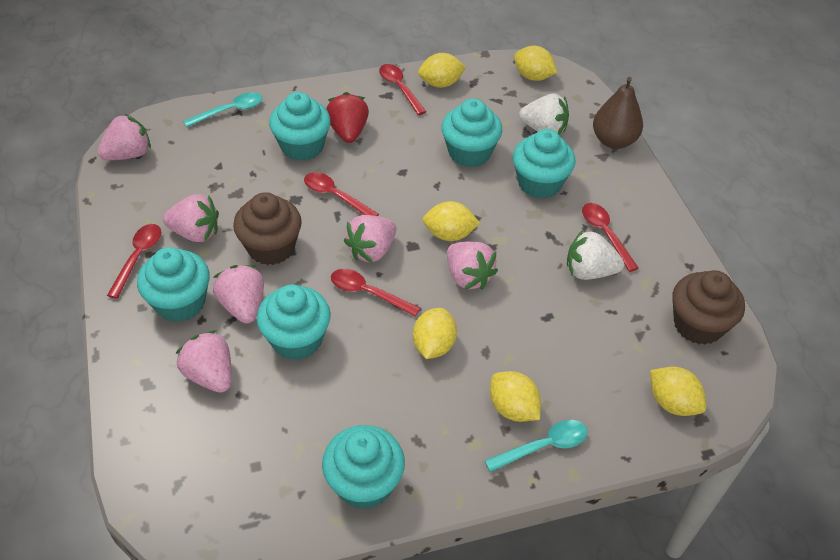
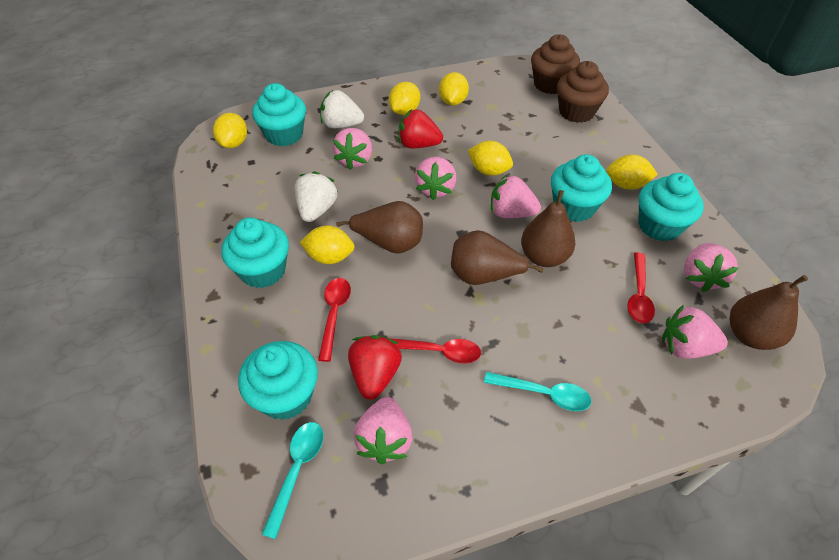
brown pear: [593,77,643,149] = 1 -> [336,201,423,254] [451,230,544,285] [521,190,575,267] [730,275,808,350] = 4
red spoon: [107,224,161,299] [304,172,379,216] [331,269,420,316] [379,64,426,115] [582,203,638,272] = 5 -> [318,278,351,362] [389,338,481,363] [627,252,655,323] = 3
red strawberry: [326,92,369,143] = 1 -> [348,335,402,400] [398,109,443,148] = 2
turquoise cupcake: [137,247,210,322] [257,284,331,360] [269,92,331,161] [322,425,405,509] [441,99,502,167] [513,129,576,199] = 6 -> [222,218,289,288] [238,341,318,420] [252,83,306,146] [551,154,612,222] [638,173,704,241] = 5

